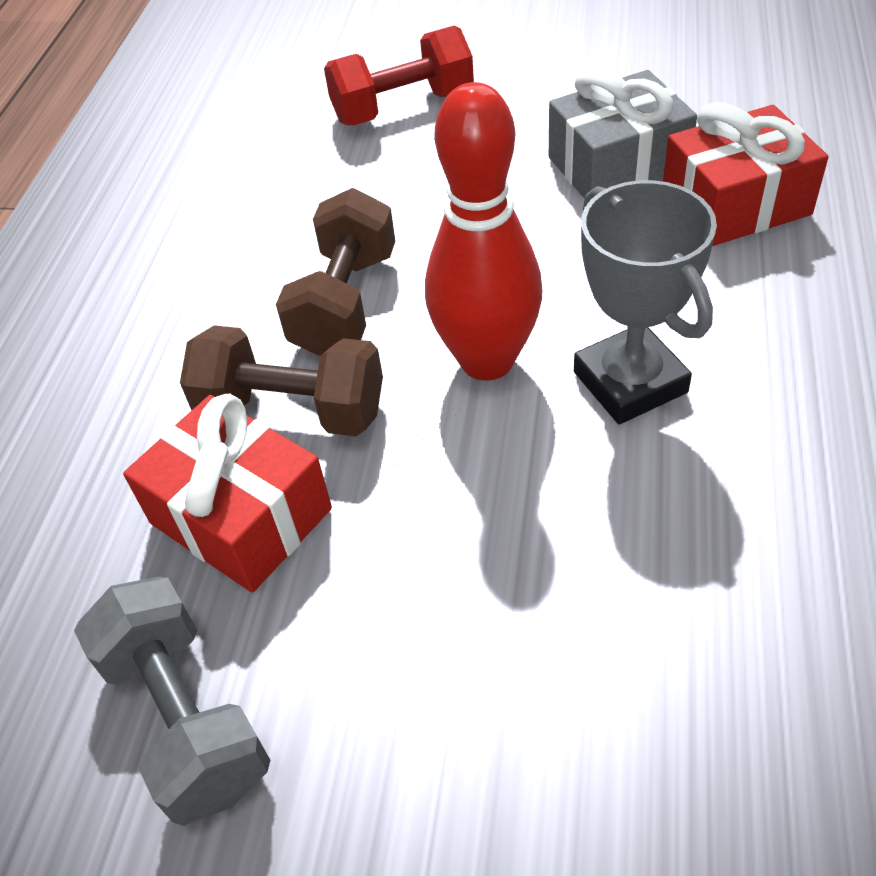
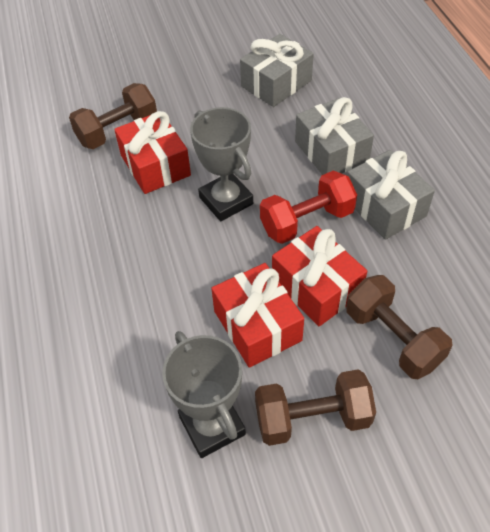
brown dumbbell: [180,325,383,436] [276,188,395,356] = 2 -> [69,83,157,149] [255,369,376,446] [346,275,453,379] = 3
grey dumbbell: [74,577,270,826] = 1 -> none = 0
grey gift: [549,68,697,199] = 1 -> [240,34,314,107] [295,97,374,175] [347,150,435,240] = 3
grey trophy: [574,180,717,424] = 1 -> [162,331,246,458] [190,107,253,221] = 2
red bowling pin: [425,82,542,381] = 1 -> none = 0
red gift: [123,394,332,592] [663,102,828,246] = 2 -> [114,111,191,194] [211,263,304,368] [272,226,367,326] = 3

